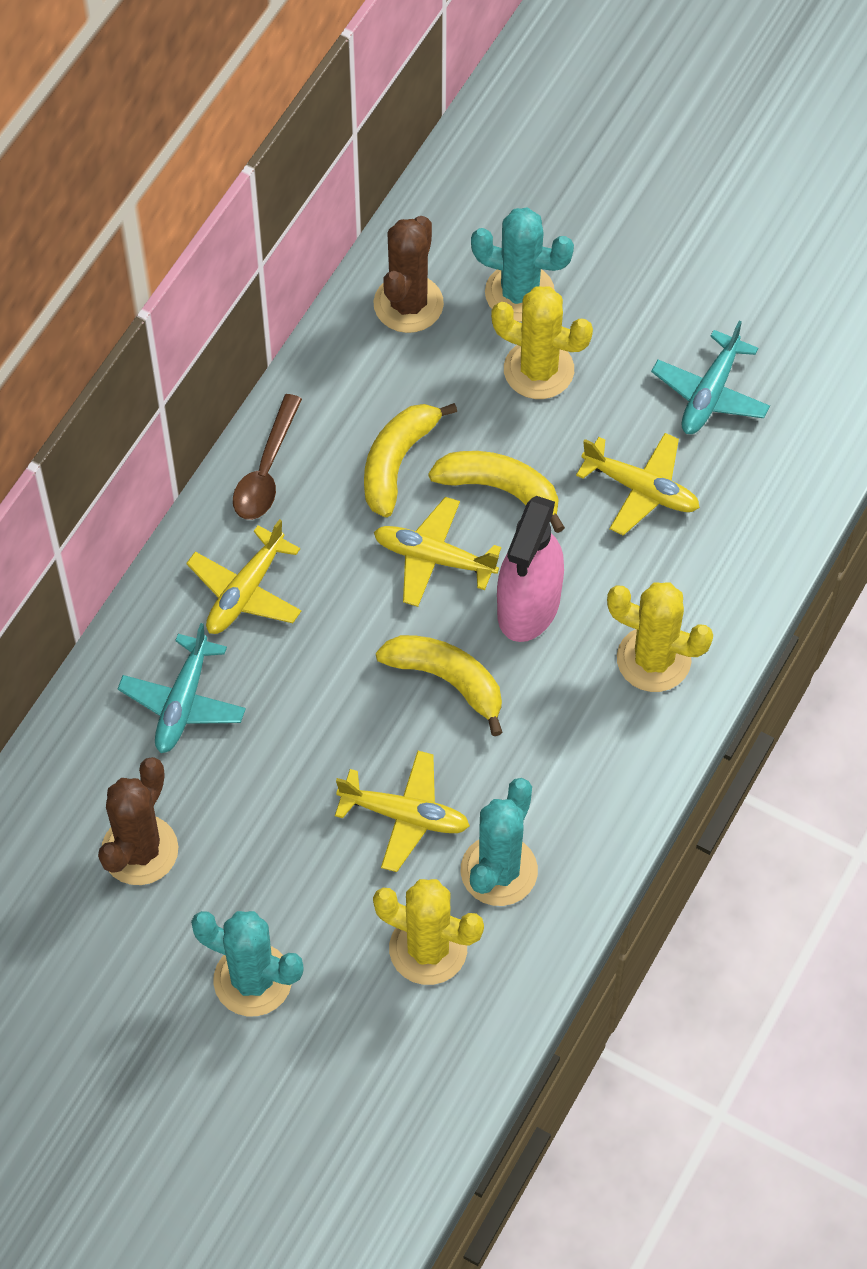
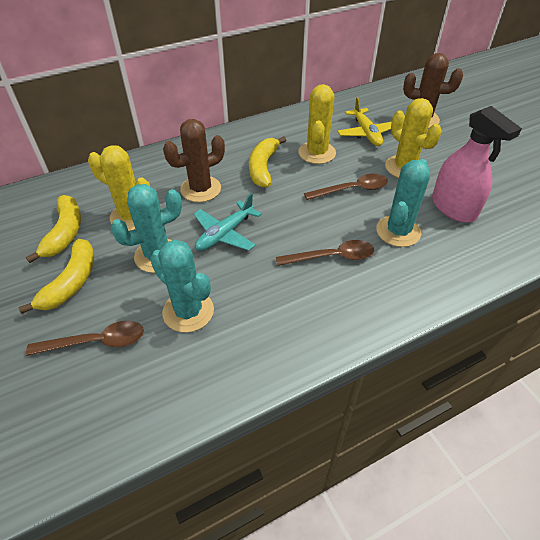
brown spoon: [233,394,302,520] = 1 -> [26,321,144,356] [276,240,374,266] [304,174,388,200] = 3
turquoise plane: [118,623,246,753] [651,321,770,434] = 2 -> [194,193,262,251] = 1
yellow plane: [186,519,301,634] [335,751,470,872] [374,497,501,607] [576,433,700,536] = 4 -> [337,97,392,146] = 1

